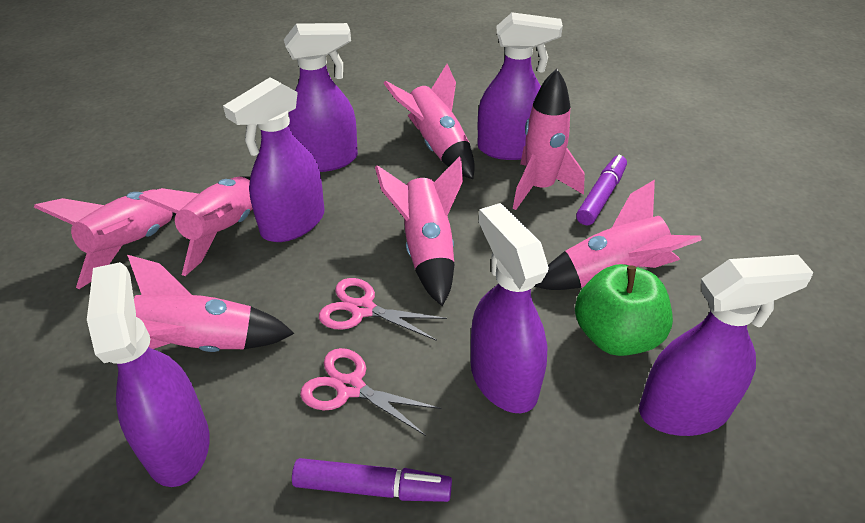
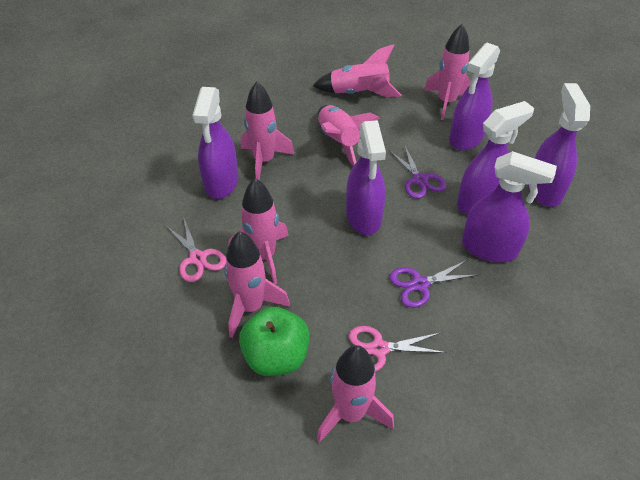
purple marker: [292,458,452,502] [576,155,627,225] = 2 -> none = 0
purple scissors: none = 0 -> [388,146,447,199] [389,260,478,308] = 2

